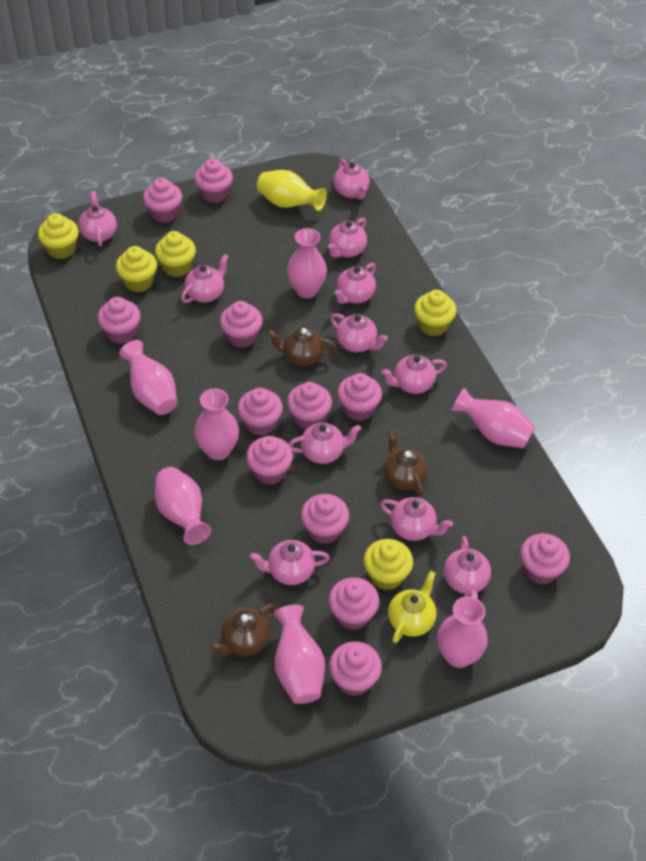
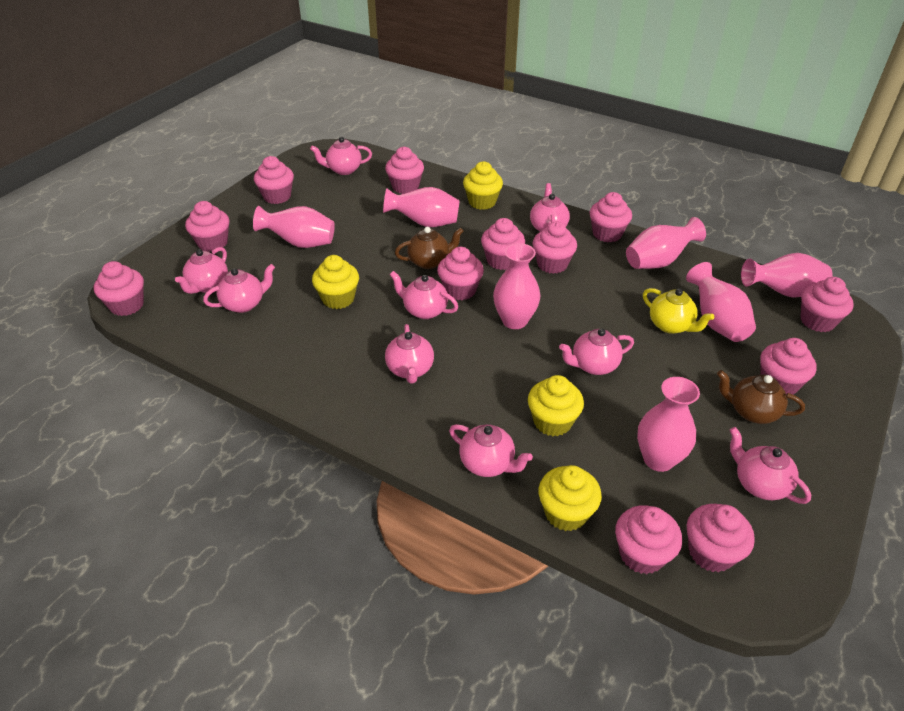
brown teapot: [211,604,275,656] [267,327,337,366] [384,430,428,497] = 3 -> [395,227,464,269] [717,370,805,424] = 2
pink teapot: [78,191,117,246] [181,254,229,303] [249,540,330,585] [288,423,361,464] [328,218,367,258] [330,313,388,352] [333,158,370,199] [334,263,376,304] [380,497,453,541] [381,355,447,394] [444,536,491,598] = 11 -> [175,247,228,294] [203,264,275,313] [310,137,372,175] [385,324,434,384] [390,271,458,319] [449,424,533,477] [530,183,570,232] [559,328,634,375] [730,427,811,504] = 9
yellow cupcake: [38,213,79,259] [116,246,157,292] [155,231,196,277] [364,539,413,590] [414,290,456,336] = 5 -> [312,255,359,309] [463,161,503,210] [528,375,584,436] [538,465,602,531] = 4
yellow vase: [257,170,327,211] = 1 -> none = 0

